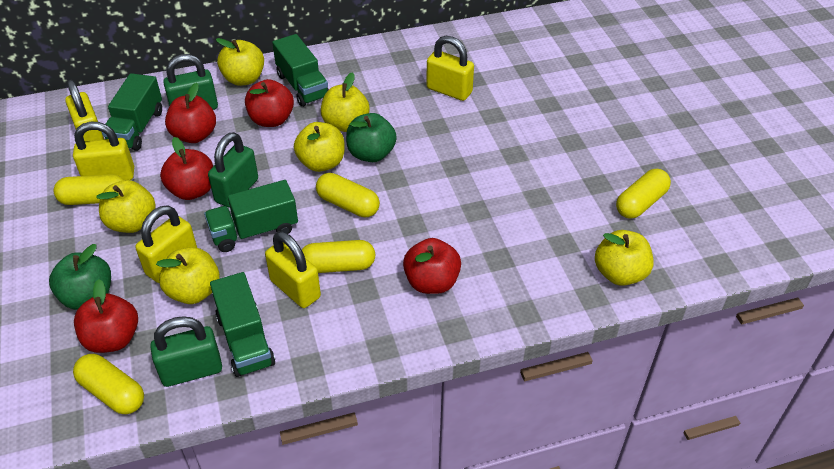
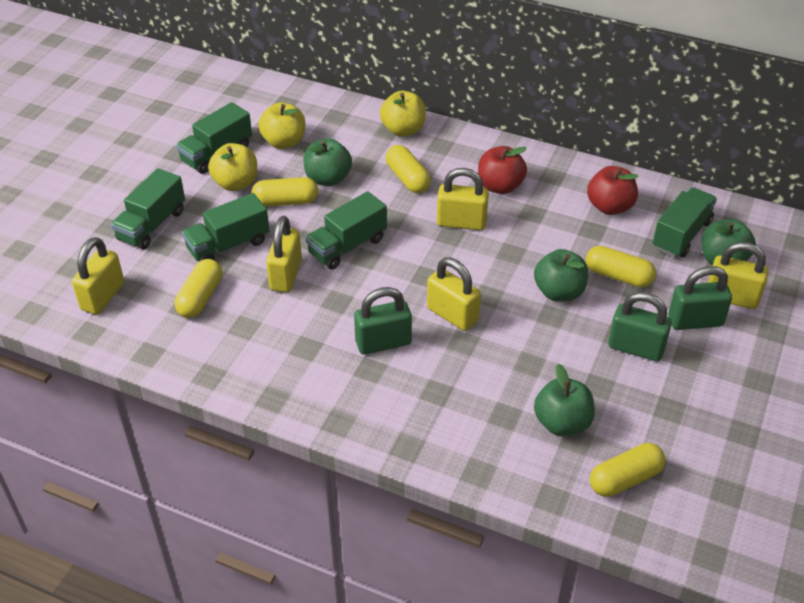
green apple: [49,244,111,310] [346,113,397,162] = 2 -> [304,138,352,186] [534,249,588,302] [534,364,595,437] [702,219,756,265] = 4
green truck: [102,73,162,151] [204,180,298,252] [210,272,275,377] [272,34,329,107] = 4 -> [111,168,185,250] [176,102,252,174] [182,193,270,262] [306,191,387,270] [653,187,717,257] = 5
red apple: [74,279,138,353] [160,137,213,200] [165,83,216,143] [245,79,294,127] [403,238,461,294] = 5 -> [478,146,527,194] [587,166,638,215] = 2
yellow apple: [96,180,156,233] [156,247,220,304] [216,38,264,86] [294,122,345,172] [321,72,370,132] [595,230,654,286] = 6 -> [208,143,257,191] [258,102,305,149] [380,91,426,137] = 3

